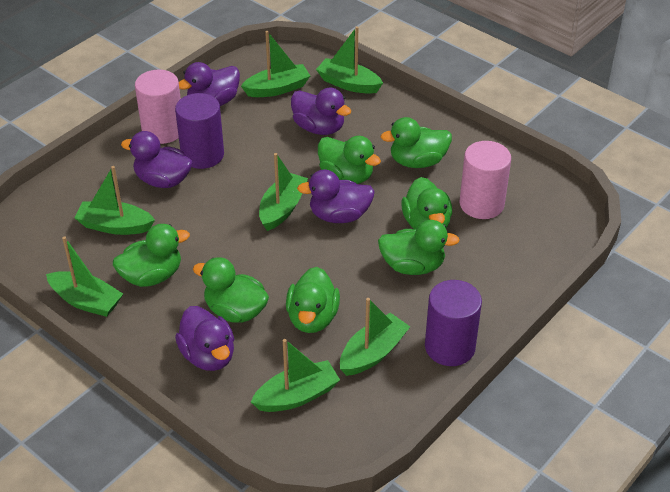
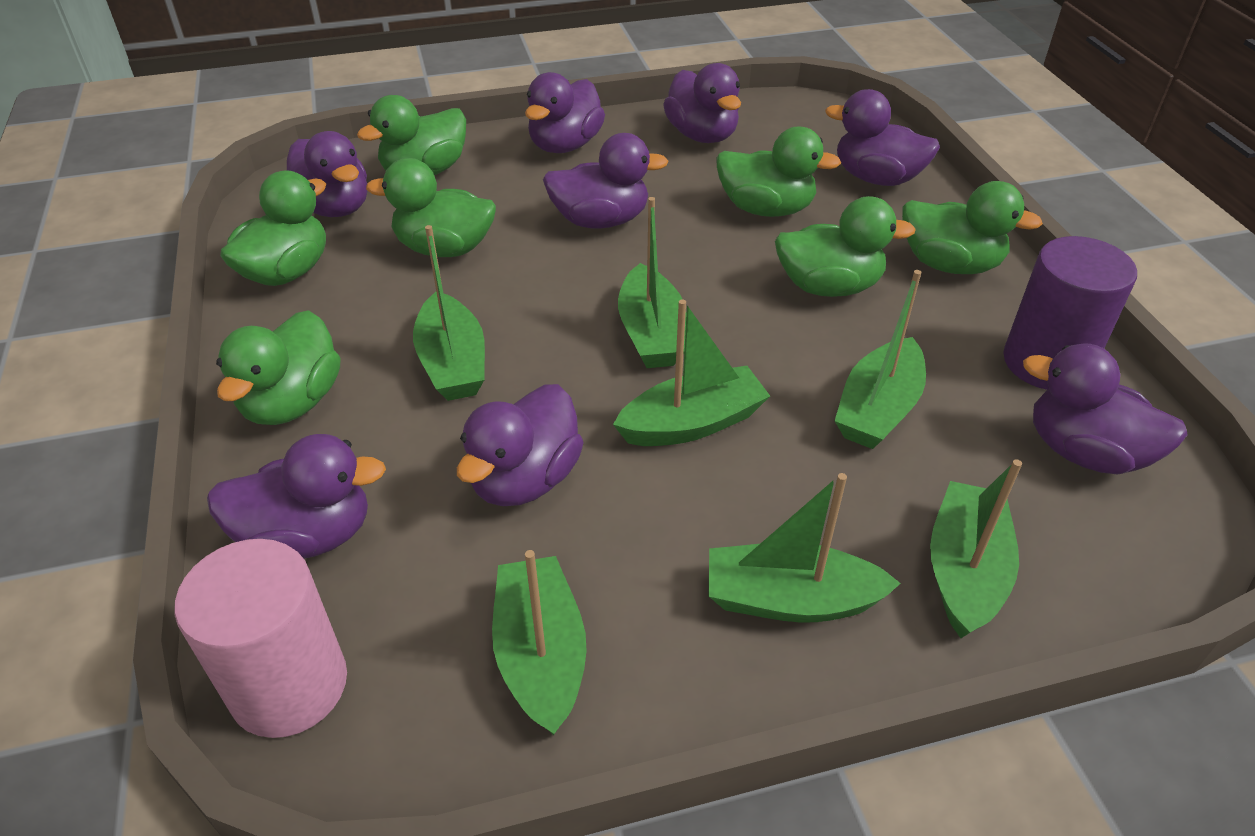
pink cylinder: [135,70,181,144] [460,141,511,219] = 2 -> [175,539,347,738] = 1
purple cylinder: [175,93,224,169] [425,280,482,366] = 2 -> [1003,236,1137,390] = 1
purple duck: [121,131,192,188] [175,306,234,371] [179,62,240,106] [291,88,351,135] [297,169,375,223] = 5 -> [207,434,386,558] [287,131,367,217] [457,384,584,506] [525,72,605,153] [543,133,669,229] [663,63,741,143] [825,89,940,186] [1023,343,1188,474] = 8

